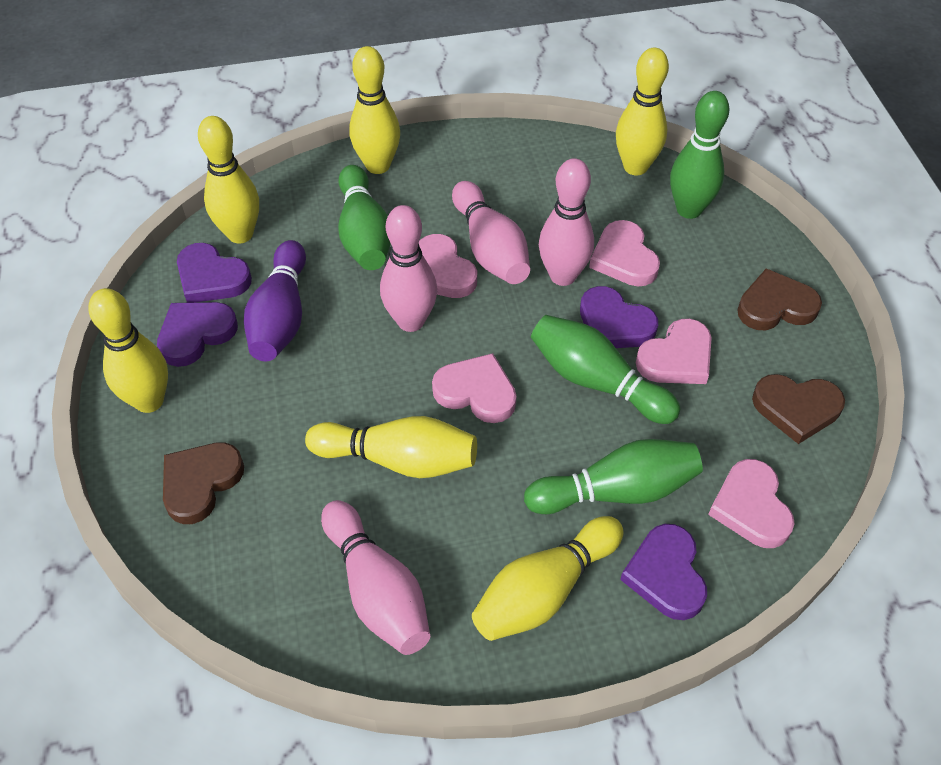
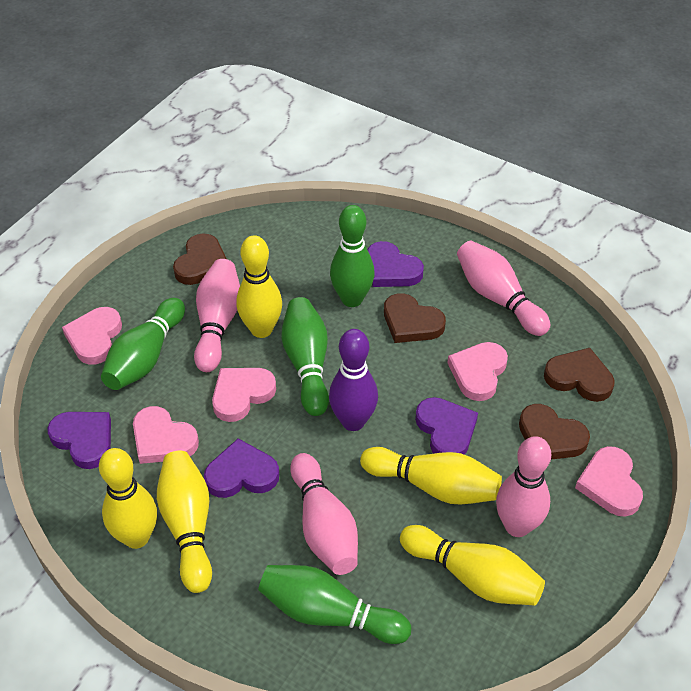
brown heart: [163,442,244,524] [737,268,822,330] [752,374,845,444] = 3 -> [173,233,226,285] [384,293,446,343] [519,404,590,459] [544,348,615,402] = 4
yellow bowling pin: [88,288,168,413] [198,116,259,244] [305,416,477,478] [349,46,400,174] [472,516,624,641] [616,48,669,175] = 6 -> [99,448,157,549] [157,451,212,593] [236,235,282,338] [360,447,502,504] [400,525,545,606] = 5

